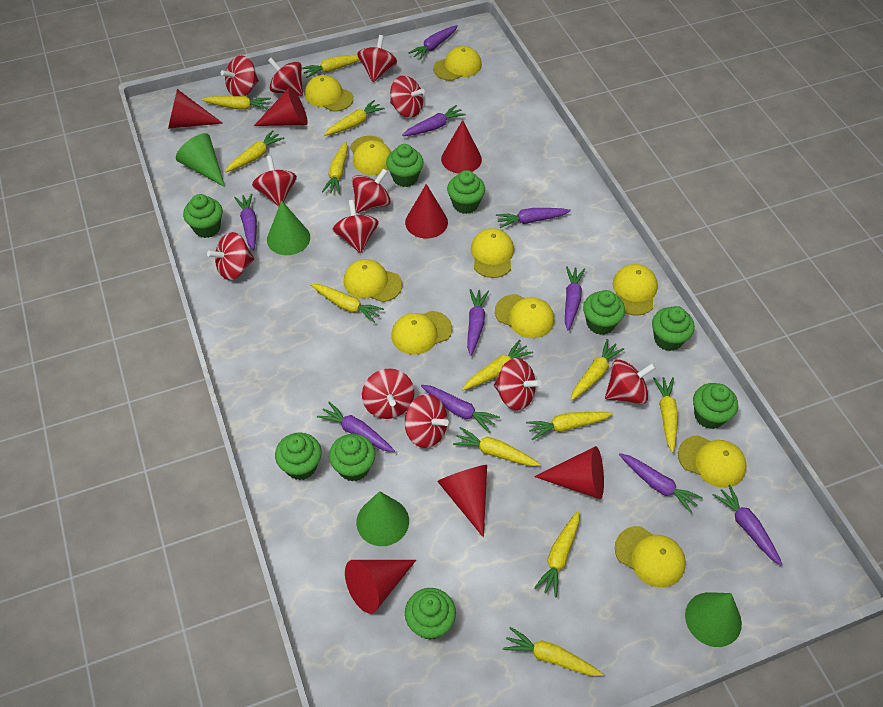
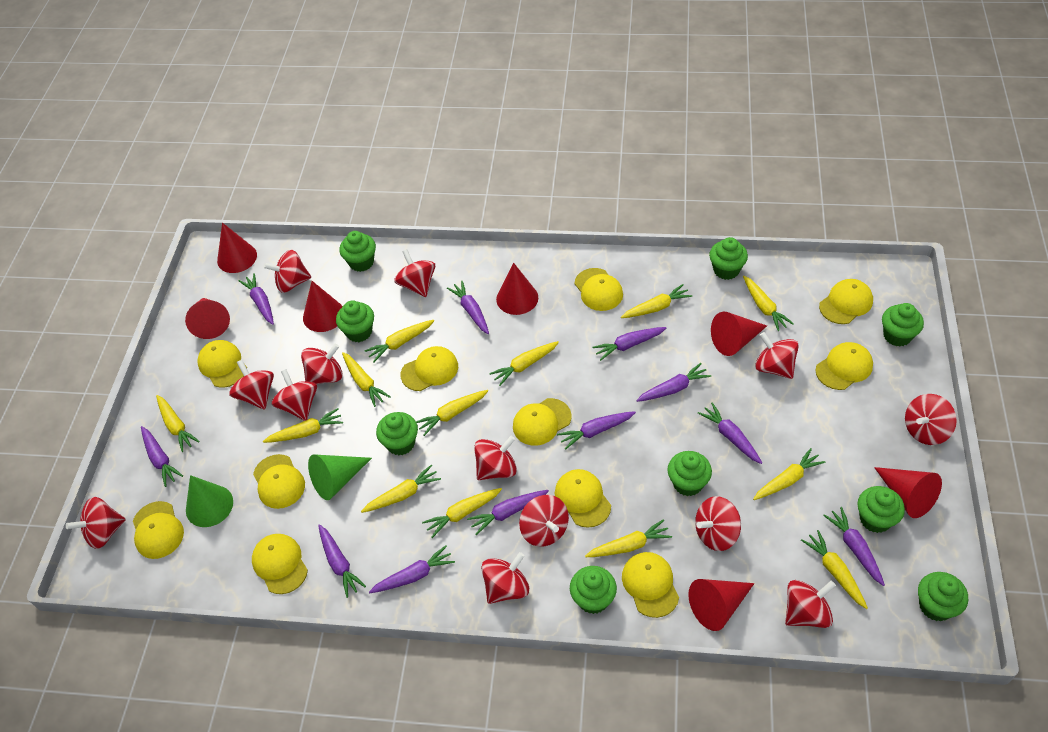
green cone: [176,133,225,187] [267,200,310,255] [356,491,409,546] [685,592,742,647] = 4 -> [186,475,233,527] [308,454,372,500] = 2
purple carrot: [234,194,257,251] [317,402,395,452] [402,105,466,136] [409,25,458,60] [421,385,500,433] [467,289,489,356] [496,208,571,228] [565,266,585,331] [619,453,703,513] [713,485,783,566] = 10 -> [141,426,183,487] [238,273,274,325] [318,524,366,598] [369,545,455,593] [447,281,489,334] [467,490,549,535] [557,411,636,450] [592,327,666,361] [636,363,711,402] [698,403,762,464] [823,507,885,586] = 11
red spinning top: [207,232,254,280] [221,56,259,96] [252,156,297,207] [268,58,303,96] [332,200,379,254] [352,168,391,213] [357,35,397,82] [362,369,414,419] [390,75,425,118] [405,394,449,448] [494,358,542,411] [605,360,656,404] = 12 -> [66,497,126,549] [229,360,274,410] [263,250,311,293] [272,369,317,421] [301,344,342,384] [394,249,435,297] [474,436,517,480] [481,552,529,604] [519,495,569,547] [695,496,741,551] [755,332,799,379] [785,580,836,628] [905,394,957,445] = 13
yellow cap: [305,75,354,112] [344,259,402,302] [350,136,391,175] [391,311,452,355] [433,46,482,81] [471,228,514,278] [495,294,554,338] [613,264,658,316] [615,526,686,588] [678,435,747,488] = 10 -> [133,501,184,559] [197,340,247,388] [252,534,308,594] [253,454,305,509] [401,346,458,391] [513,398,572,446] [555,469,611,528] [574,268,623,311] [622,552,679,618] [815,342,873,390] [819,279,873,324] = 11

